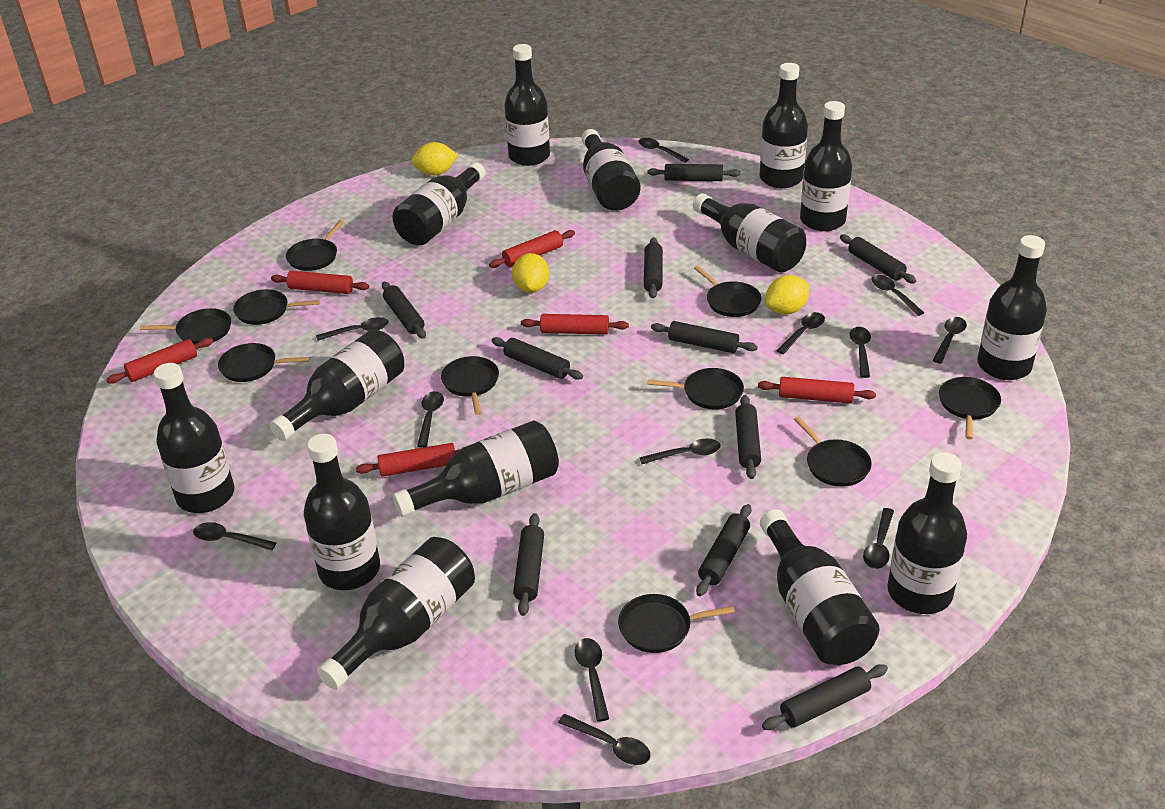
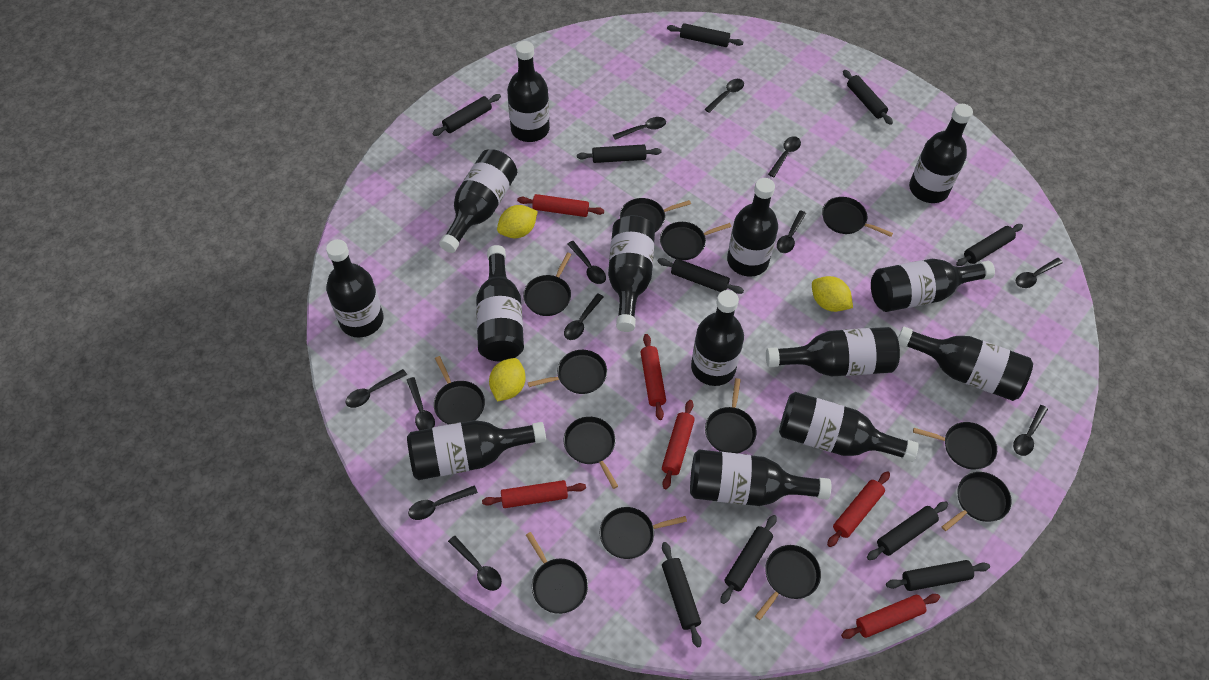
black pan: [140,308,231,344] [218,343,309,382] [233,289,320,325] [286,220,344,271] [441,356,499,415] [618,594,735,653] [647,368,744,409] [694,266,761,317] [794,416,872,487] [939,377,1001,439] = 10 -> [434,356,485,425] [523,252,572,316] [526,532,588,614] [528,350,607,394] [564,417,618,489] [600,507,687,559] [620,198,691,232] [660,222,732,260] [705,378,757,453] [755,545,821,620] [822,197,893,237] [913,422,997,469] [942,472,1012,531] = 13

